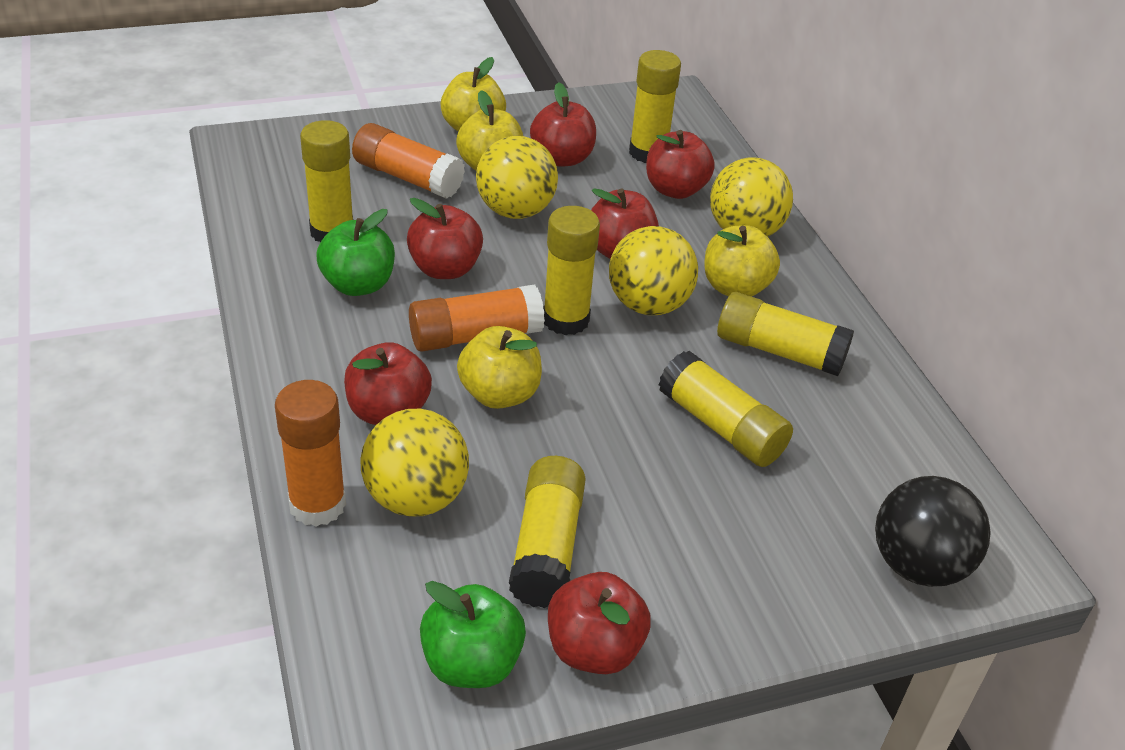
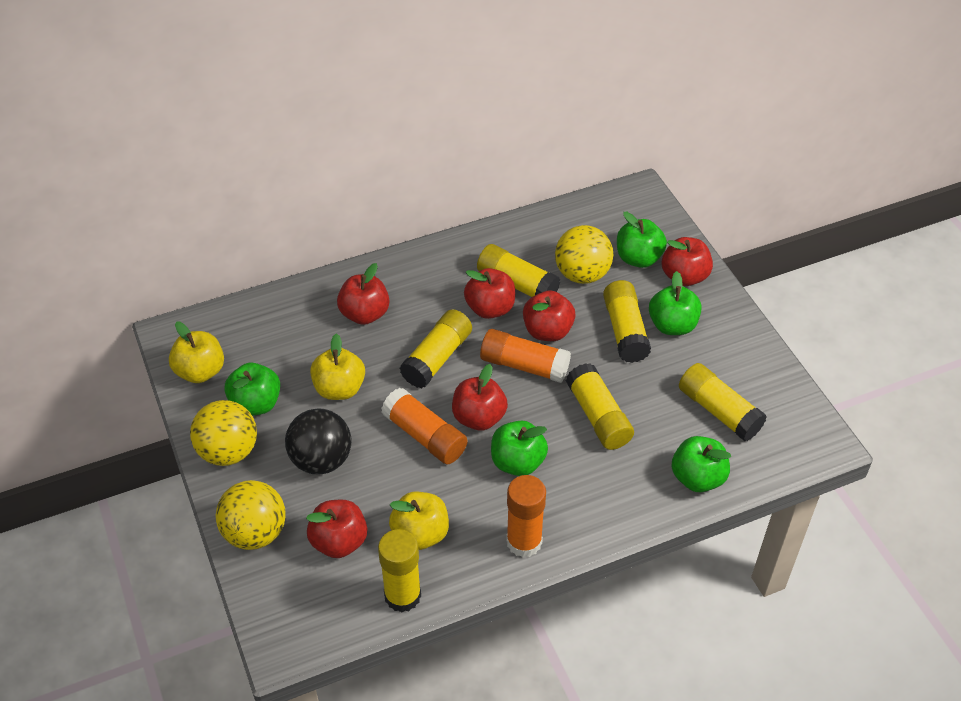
green apple: [316,209,395,296] [420,581,526,688] = 2 -> [224,363,280,416] [491,420,548,476] [617,212,667,268] [649,271,702,335] [672,436,731,492] = 5
yellow apple: [440,57,506,132] [456,90,523,171] [457,326,542,409] [704,225,780,297] = 4 -> [169,321,224,383] [310,334,365,400] [389,492,449,550] = 3
yellow ball: [360,409,469,517] [476,136,558,219] [609,226,698,315] [710,157,793,237] = 4 -> [190,400,257,466] [215,480,286,550] [555,225,614,284] = 3

